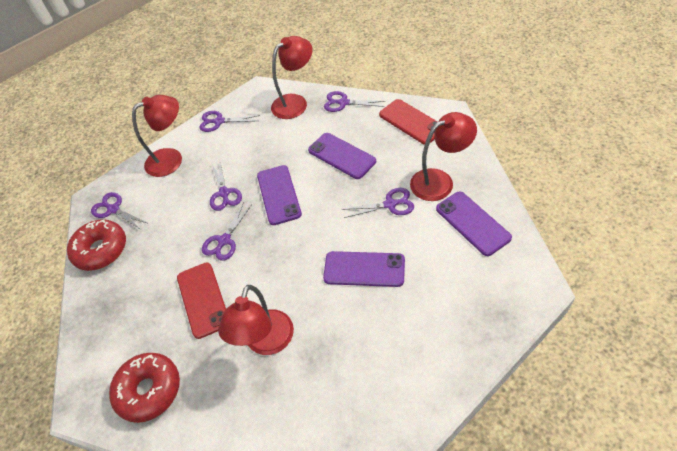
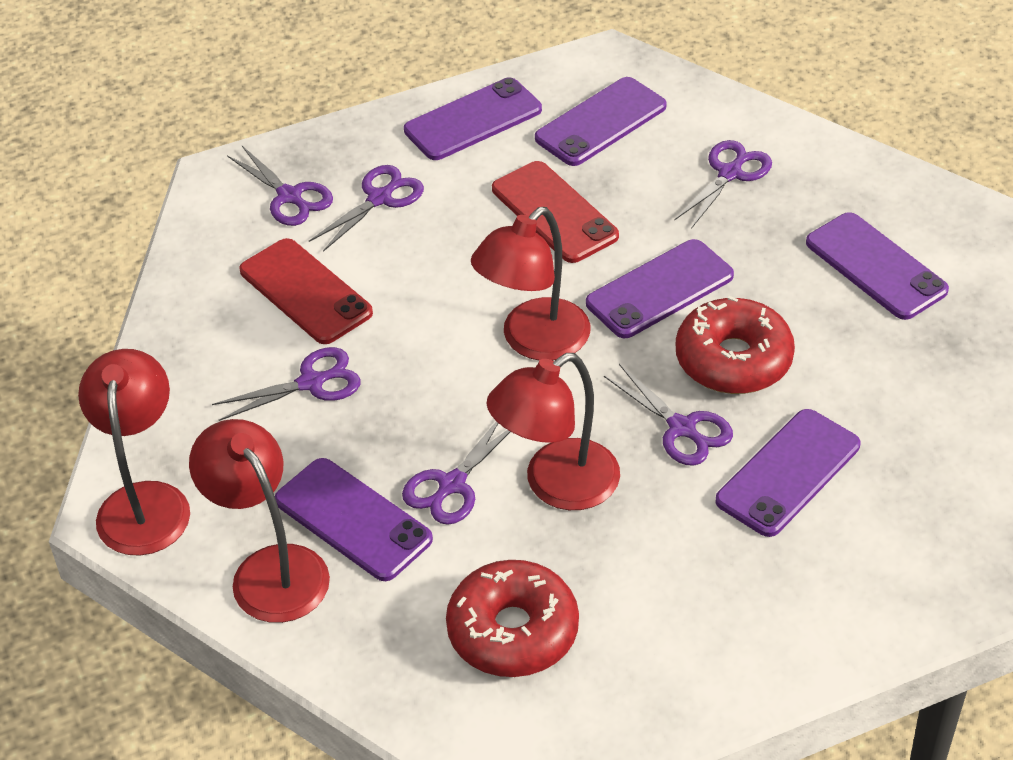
purple phone: [257,165,302,225] [308,133,376,179] [323,251,405,287] [436,192,512,256] = 4 -> [275,458,433,581] [404,77,542,160] [535,77,667,166] [586,239,734,338] [715,409,860,537] [806,212,949,320] = 6

